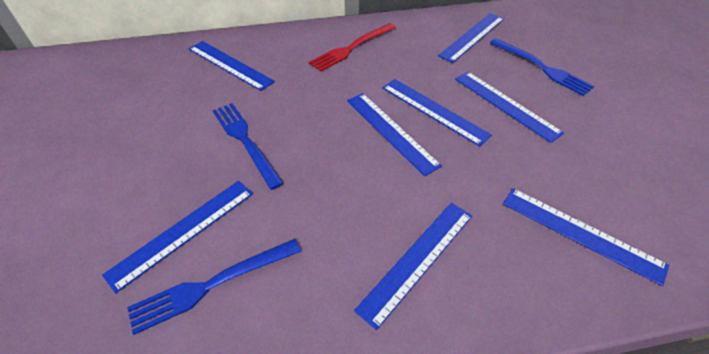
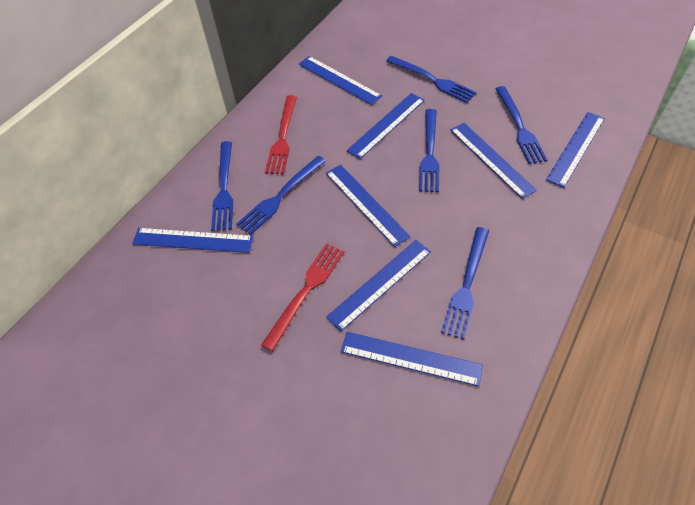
blue fork: [127,239,301,335] [212,103,284,190] [490,38,594,96] = 3 -> [211,141,233,231] [236,156,326,235] [386,56,477,103] [419,109,439,192] [441,227,489,339] [495,86,548,164] = 6
red fork: [309,23,396,72] = 1 -> [261,243,344,351] [265,95,297,174] = 2

